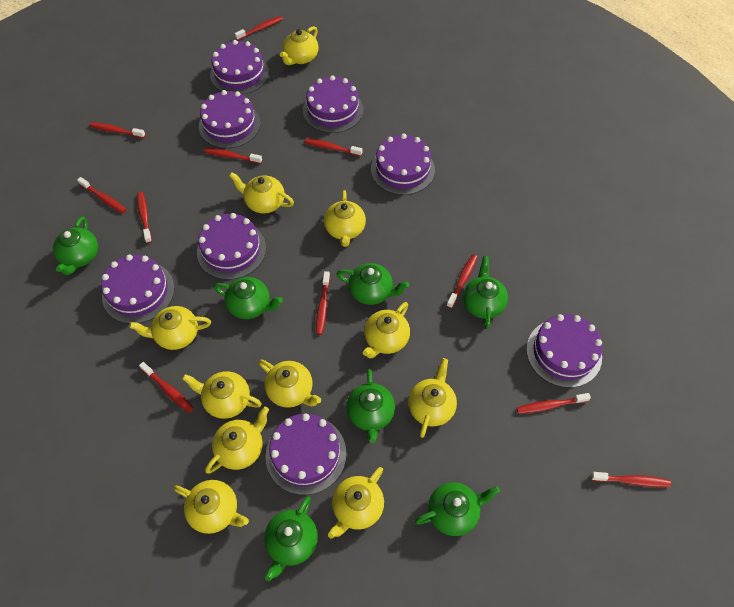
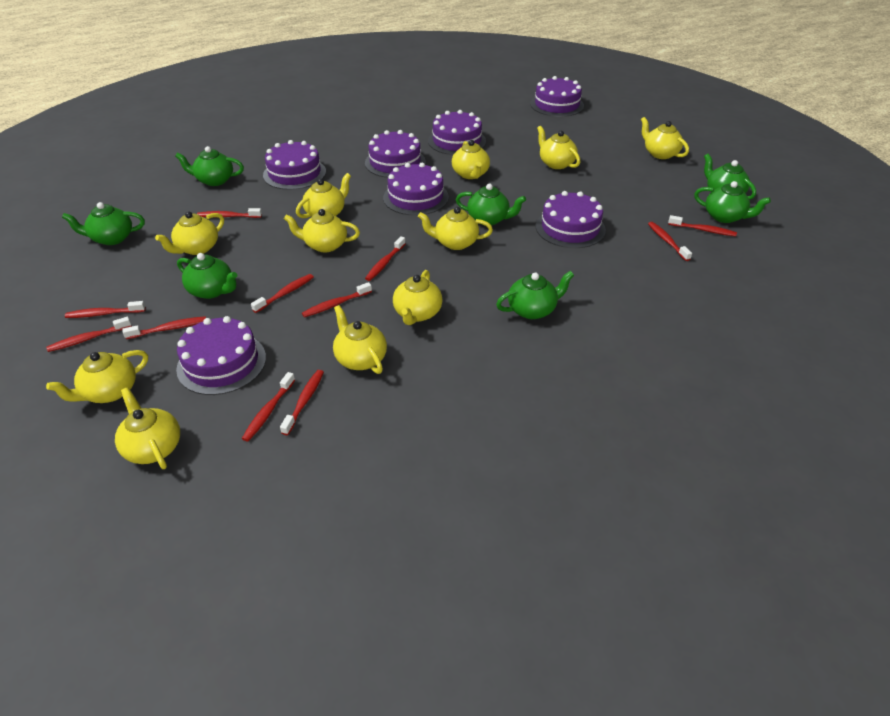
purple cake: [101,254,175,324] [197,213,266,280] [199,90,261,148] [210,40,269,94] [265,413,346,495] [303,75,363,133] [371,133,435,195] [526,314,603,388] = 8 -> [176,316,266,395] [263,140,326,190] [365,130,426,178] [383,163,449,216] [428,110,486,155] [530,76,584,117] [536,191,606,248] = 7

